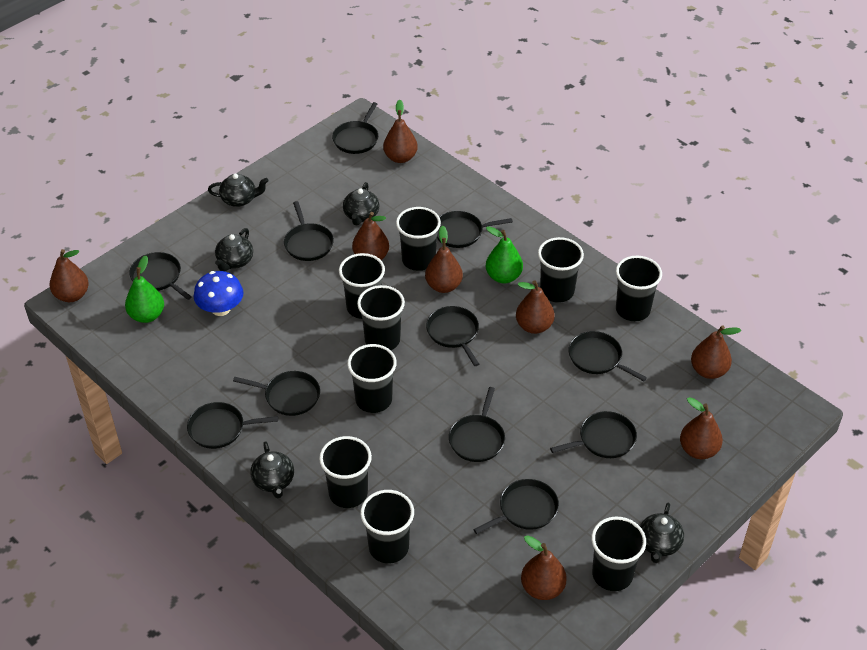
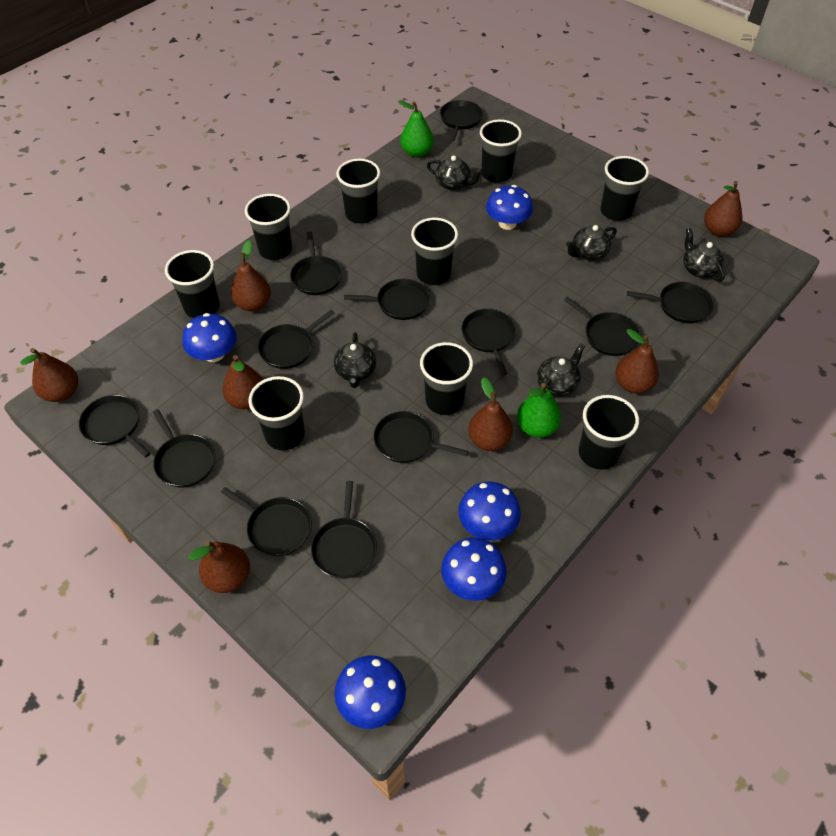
black pan: [129,252,192,300] [187,402,278,449] [233,371,320,416] [284,201,334,261] [332,102,378,154] [426,306,479,366] [437,211,513,248] [449,387,505,462] [473,479,559,534] [550,411,637,458] [568,331,647,381] = 11 -> [79,395,151,458] [153,410,216,487] [221,487,312,556] [258,310,335,369] [290,232,342,295] [311,481,377,579] [344,279,430,320] [373,411,469,463] [440,100,483,142] [461,309,516,376] [564,297,641,356] [627,282,714,323] = 12
blue mushroom: [193,271,244,316] = 1 -> [182,313,237,362] [334,655,406,729] [441,537,506,601] [458,482,521,540] [486,185,533,230] = 5
brown pear: [50,249,89,302] [352,212,389,260] [383,100,418,163] [425,226,463,293] [516,280,555,334] [521,535,567,600] [680,397,723,459] [691,325,741,379] = 8 -> [20,348,78,402] [188,541,250,593] [222,355,264,409] [231,240,271,312] [468,377,513,451] [615,329,659,394] [704,181,742,236] = 7

